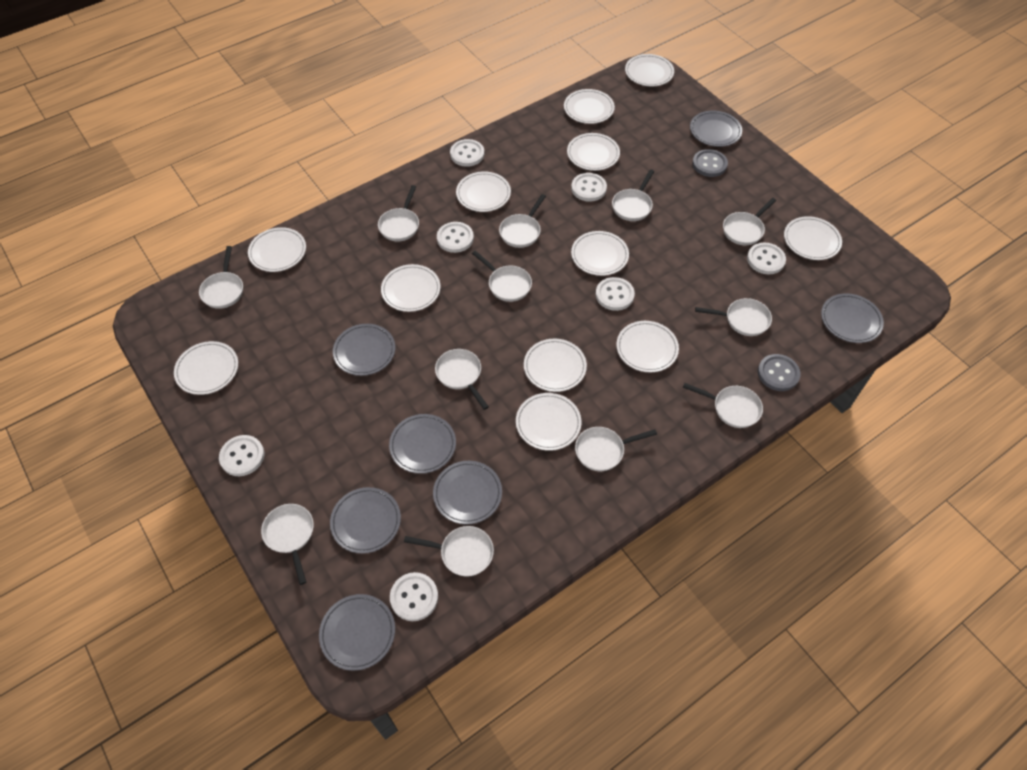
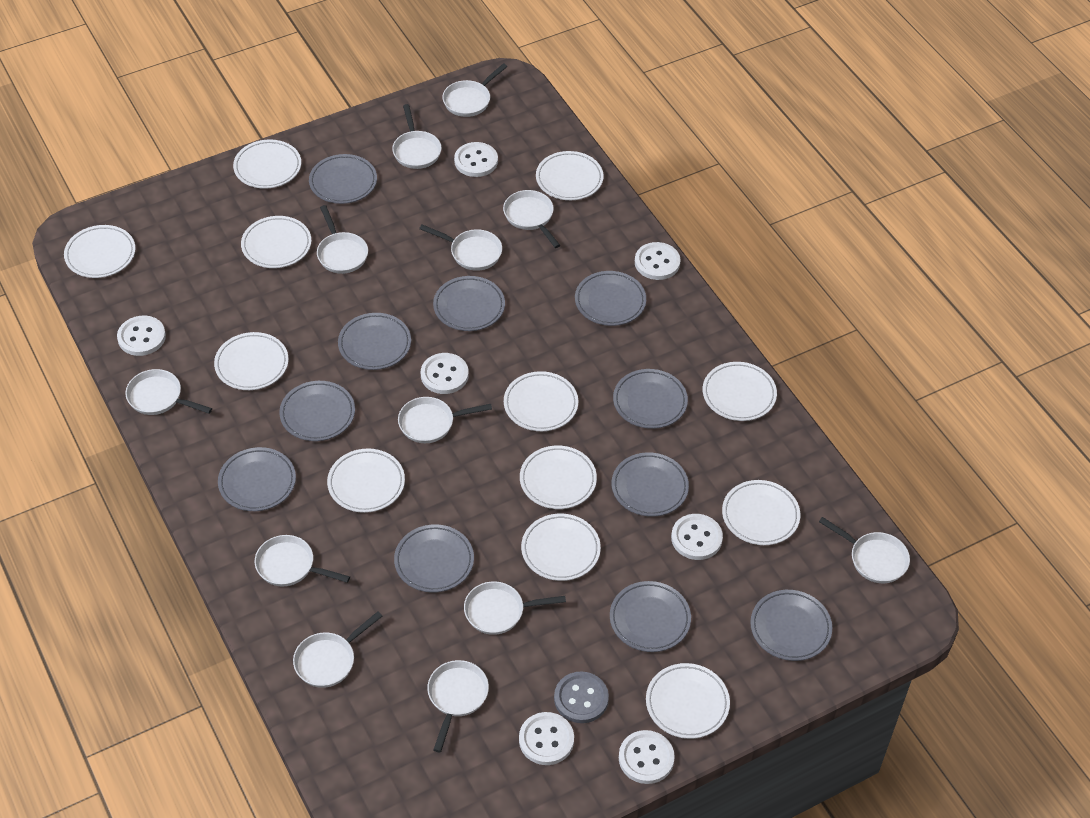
grey button: [692,149,728,177] [758,354,800,391] = 2 -> [554,671,609,723] = 1
grey plate: [319,594,395,671] [330,487,401,554] [333,324,395,376] [389,414,456,474] [433,461,502,524] [690,110,742,147] [821,293,884,343] = 7 -> [218,447,296,511] [279,381,355,441] [309,154,377,204] [338,313,411,370] [394,524,474,593] [433,276,505,331] [575,271,646,326] [610,581,691,652] [612,452,689,517] [613,369,688,429] [750,590,832,661] = 11

